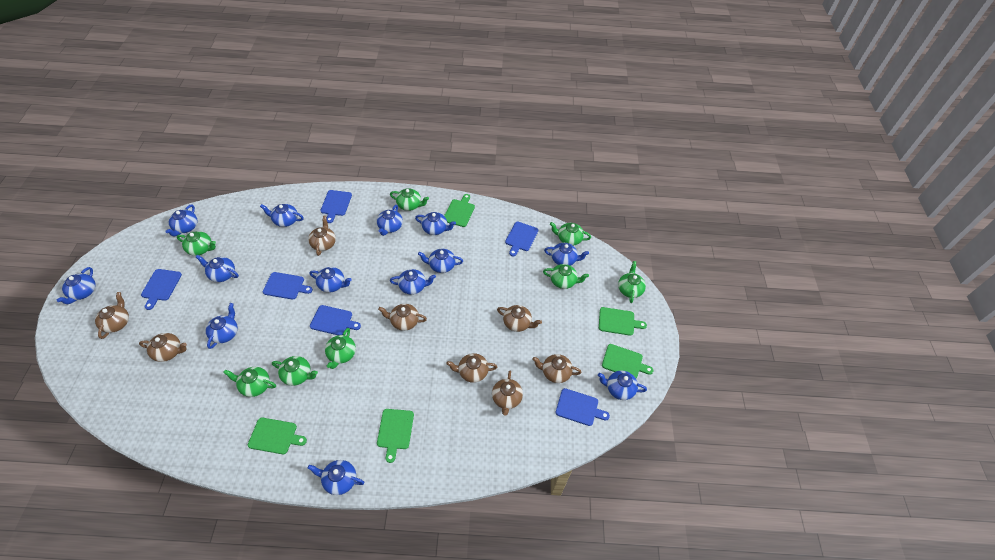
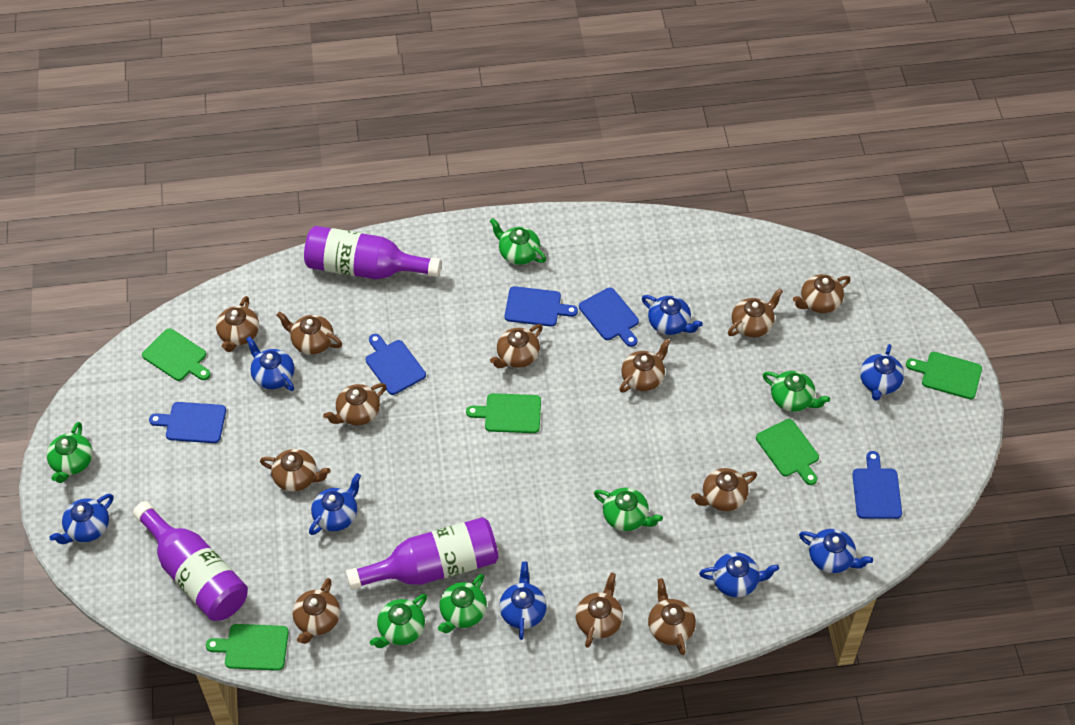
blue cutting board: [141,269,182,310] [263,272,313,300] [310,305,361,335] [320,190,352,223] [505,222,538,257] [556,388,610,426] = 6 -> [149,402,226,443] [366,334,426,395] [505,286,578,327] [579,288,639,347] [852,451,902,519] = 5
blue teapot: [57,267,96,304] [165,205,197,236] [196,255,239,282] [206,303,238,349] [260,204,304,227] [308,460,364,495] [309,267,352,292] [377,205,403,236] [390,269,436,295] [415,212,456,235] [418,249,463,273] [544,243,589,266] [598,370,647,400] = 13 -> [49,494,113,544] [246,336,294,391] [309,473,361,535] [499,561,547,640] [642,295,703,335] [699,552,779,597] [799,529,873,573] [860,344,904,401] = 8
brown teapot: [95,292,129,339] [139,333,187,362] [308,215,336,256] [378,304,427,331] [446,353,497,383] [492,371,523,416] [497,305,542,332] [532,354,582,383] = 8 -> [216,296,259,352] [260,449,330,492] [277,312,342,355] [293,578,340,644] [323,383,386,425] [490,324,543,368] [576,573,623,648] [619,339,671,393] [648,578,696,655] [691,468,757,511] [728,288,783,337] [793,274,851,313] = 12
green teapot: [177,231,216,256] [223,367,276,397] [272,356,318,386] [325,328,356,369] [390,188,429,211] [543,264,589,289] [550,222,591,246] [618,261,646,303] = 8 -> [47,422,93,483] [370,594,427,648] [438,574,487,633] [490,218,546,265] [594,488,663,531] [763,371,830,412] = 6
purple bottle: none = 0 -> [133,501,248,621] [304,226,441,279] [346,517,498,590] = 3

